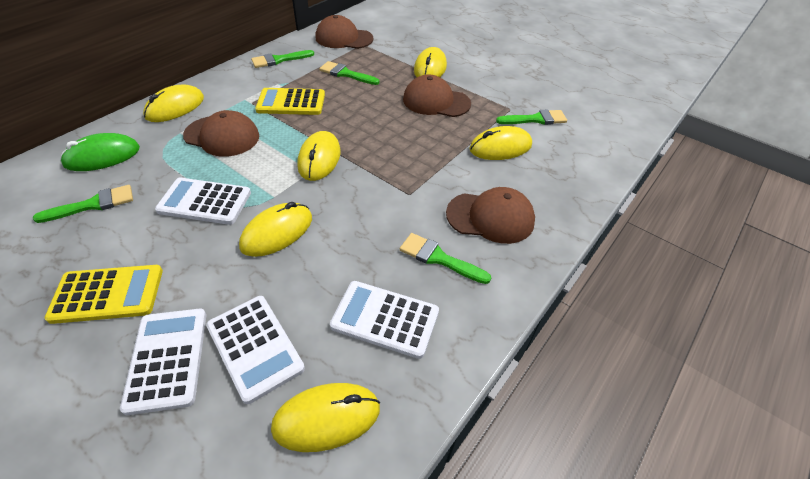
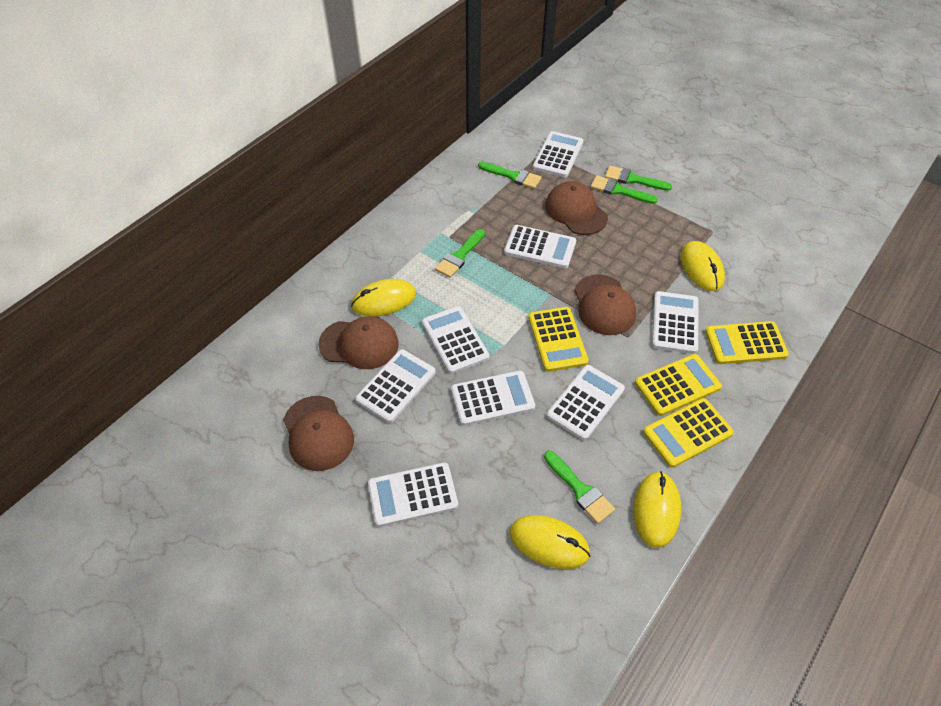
green mouse: [60,133,140,171] = 1 -> none = 0
white calculator: [120,308,206,415] [155,178,251,225] [206,296,305,404] [330,281,439,359] = 4 -> [355,349,436,423] [368,462,458,527] [422,306,490,374] [451,371,535,426] [504,225,576,268] [533,131,583,177] [547,365,625,440] [652,291,698,354] = 8
yellow calculator: [45,265,163,324] [255,88,325,115] = 2 -> [528,307,589,372] [635,354,722,416] [643,398,734,468] [705,321,789,364] = 4
yellow mouse: [143,85,204,122] [239,202,312,257] [271,383,380,452] [297,131,341,181] [414,47,447,77] [469,126,532,160] = 6 -> [351,279,416,317] [509,515,590,569] [633,472,681,548] [681,241,725,291] = 4

